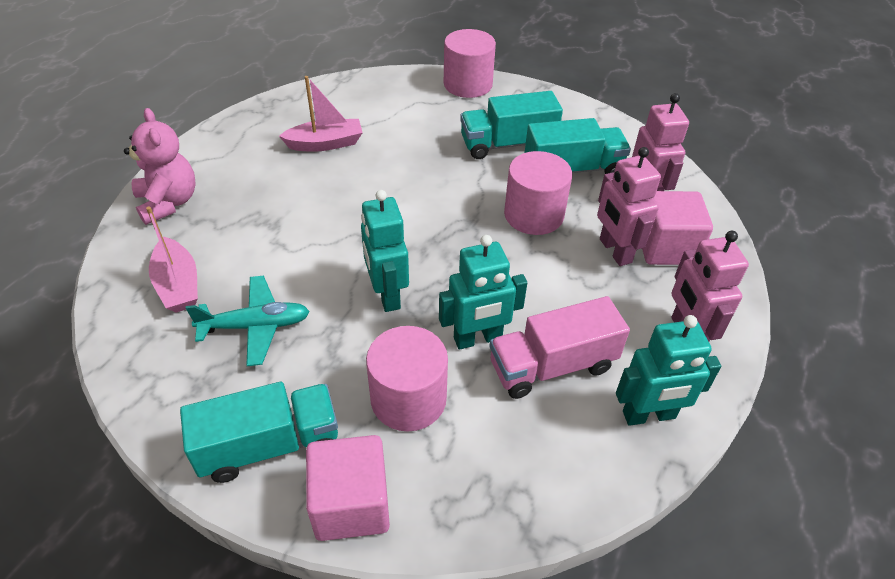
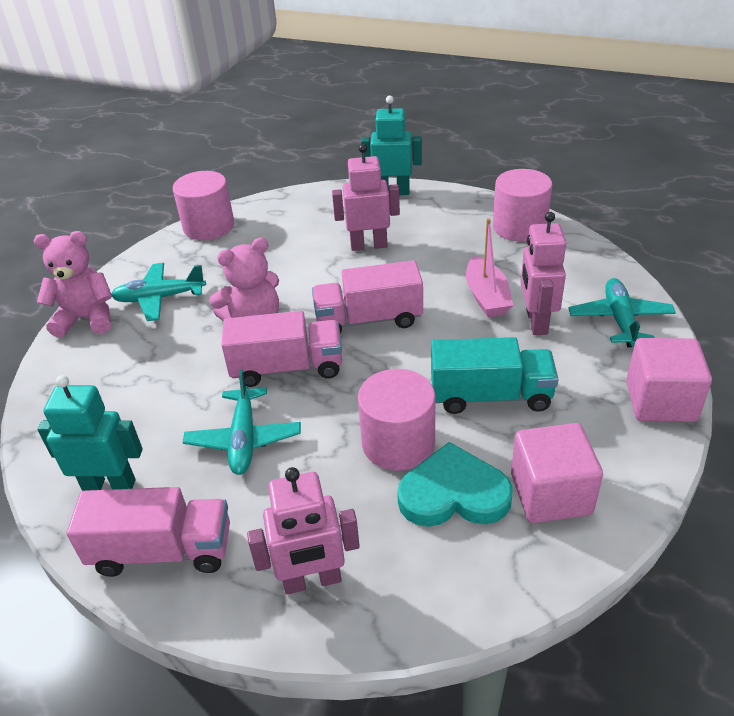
pink boat: [146,206,198,313] [279,76,363,152] = 2 -> [466,218,513,318] = 1
pink teddy bear: [124,108,196,225] = 1 -> [34,231,112,337] [209,237,279,321] = 2
pink truck: [490,296,630,399] = 1 -> [66,487,230,577] [221,311,342,387] [312,260,423,333] = 3
turquoise heart: none = 0 -> [397,442,513,527] = 1
turquoise plane: [186,276,310,366] = 1 -> [112,263,206,321] [183,370,301,475] [568,278,676,347] = 3
turquoise robot: [361,190,409,312] [439,235,527,350] [616,315,721,426] = 3 -> [38,375,143,491] [361,95,422,195] = 2
turquoise truck: [180,382,338,483] [460,91,563,159] [525,118,631,174] = 3 -> [431,337,559,414] = 1

